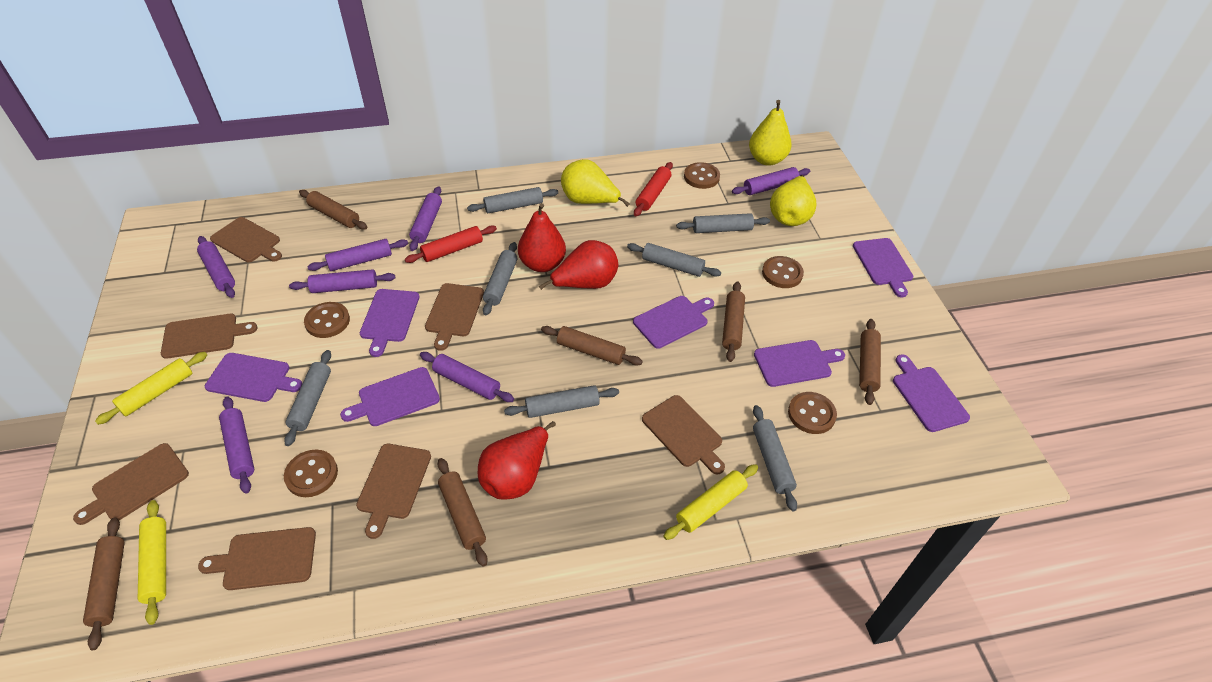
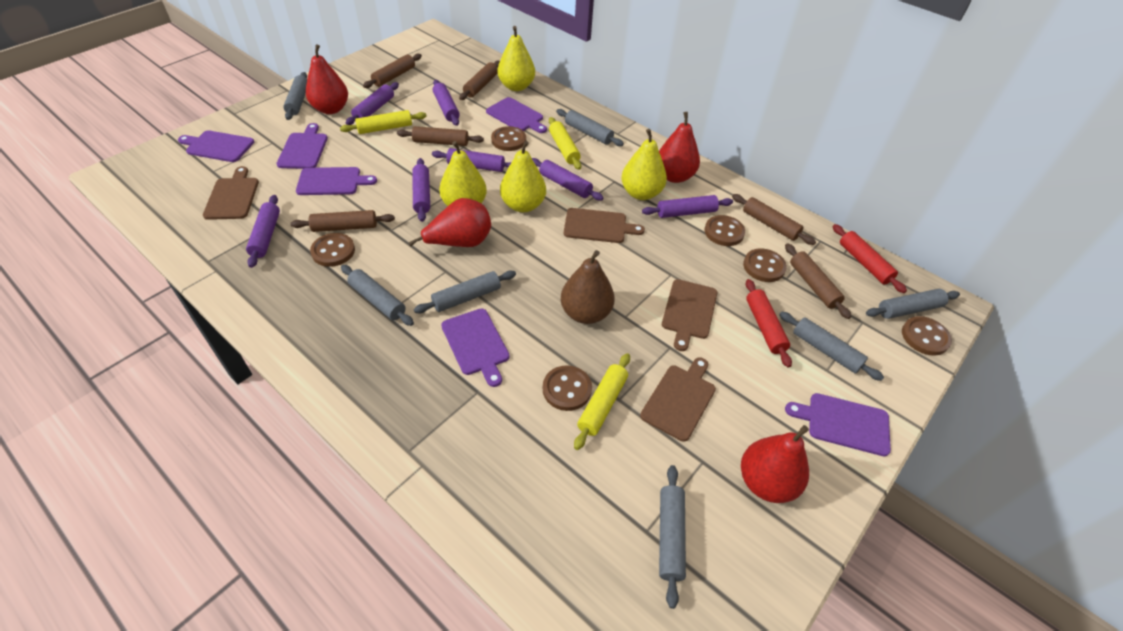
brown button: [284,450,338,497] [304,302,350,338] [684,162,720,189] [762,256,804,288] [788,392,837,434] = 5 -> [310,233,355,267] [491,126,526,151] [543,366,592,411] [705,215,745,246] [743,248,787,282] [902,316,952,356] = 6
brown cutting board: [73,443,189,525] [161,314,258,359] [198,527,316,590] [210,217,282,262] [356,444,431,539] [425,283,484,351] [642,395,725,474] = 7 -> [203,166,259,220] [564,208,645,243] [640,358,716,442] [662,279,717,351] = 4
brown pear: none = 0 -> [561,250,615,324] = 1
purple cutting board: [205,353,302,402] [340,367,440,426] [360,289,419,357] [633,296,714,349] [754,340,845,387] [853,238,913,297] [893,354,970,432] = 7 -> [178,130,254,162] [276,123,328,169] [296,167,377,195] [441,309,510,387] [486,97,547,133] [785,393,891,456] = 6
red pear: [478,421,556,500] [518,203,566,272] [539,240,618,290] = 3 -> [306,45,348,114] [409,198,491,247] [659,112,700,183] [741,425,809,503] = 4
yellow pear: [561,159,630,207] [749,100,791,166] [770,175,817,226] = 3 -> [439,141,487,206] [497,26,535,91] [500,141,546,212] [621,129,667,200] = 4

